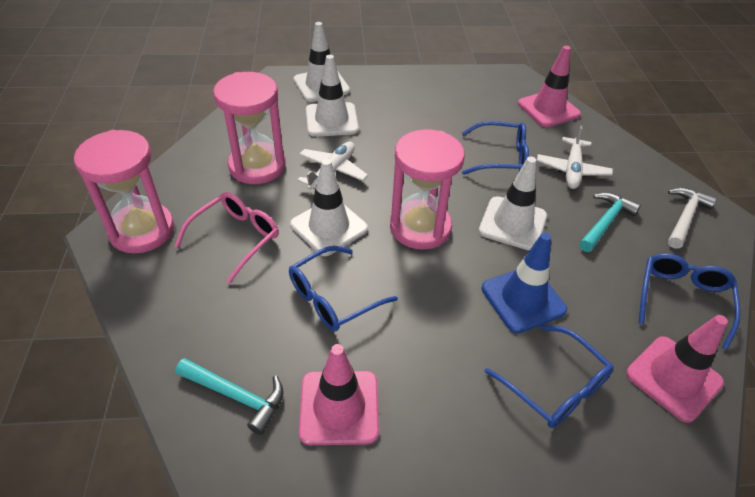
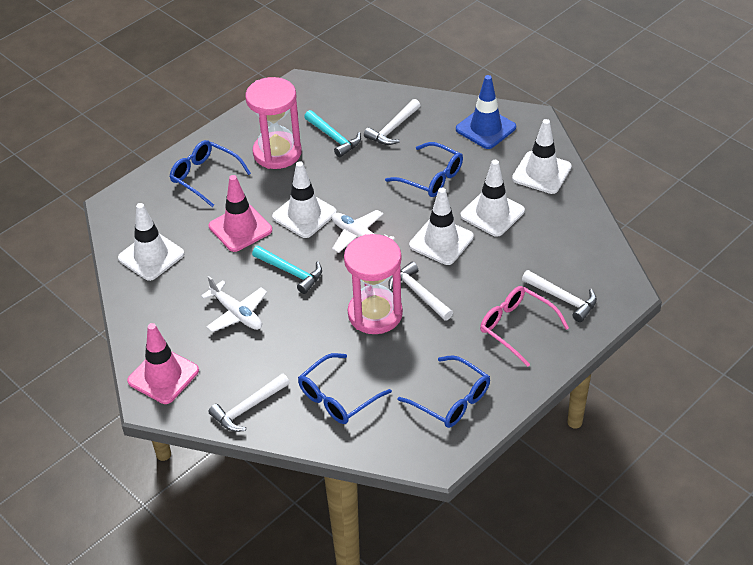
pink hourglass: [74,130,174,253] [213,72,286,184] [390,129,465,250] = 3 -> [245,77,302,169] [344,234,403,334] = 2
pink traffic cone: [299,344,379,445] [518,46,581,127] [626,315,728,423] = 3 -> [127,323,199,404] [209,175,272,252] = 2
white hammer: [668,188,717,249] = 1 -> [208,373,290,432] [364,99,421,145] [388,262,453,321] [522,270,597,322] = 4
white traffic cone: [290,159,368,256] [293,22,350,102] [306,55,359,137] [479,156,547,250] = 4 -> [118,203,184,281] [272,161,337,238] [409,188,474,265] [461,160,525,237] [512,119,572,194] = 5

